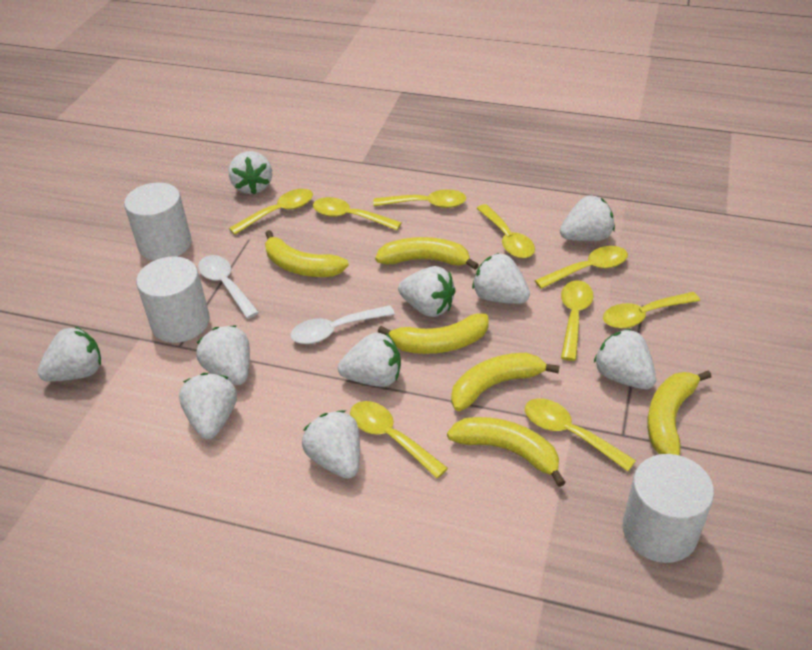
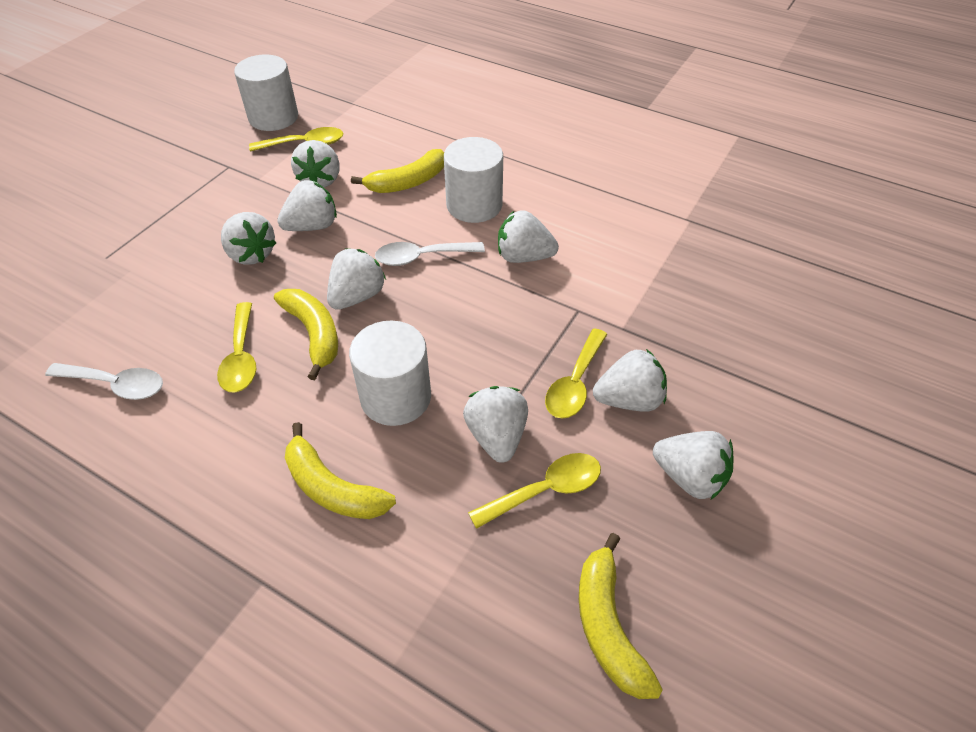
white strawberry: [37,327,101,382] [179,373,237,439] [196,325,250,385] [229,151,272,195] [302,410,360,479] [338,333,401,387] [398,266,456,317] [472,253,530,304] [560,195,615,241] [594,329,656,389] = 10 -> [221,212,276,265] [277,180,337,231] [291,140,340,187] [327,248,386,310] [463,386,528,463] [498,210,559,263] [593,349,667,412] [653,431,733,500] = 8
yellow banana: [265,230,349,277] [375,237,479,270] [378,313,489,354] [447,417,566,487] [451,353,560,411] [647,370,712,455] = 6 -> [274,289,338,380] [285,422,396,519] [351,149,444,193] [579,533,663,699] = 4
yellow spoon: [229,189,313,235] [313,197,402,230] [350,401,448,479] [373,189,466,208] [476,204,535,258] [525,398,636,472] [534,246,628,289] [561,281,593,361] [603,292,700,329] = 9 -> [217,302,256,392] [249,127,344,152] [468,453,601,529] [545,329,607,419] = 4

